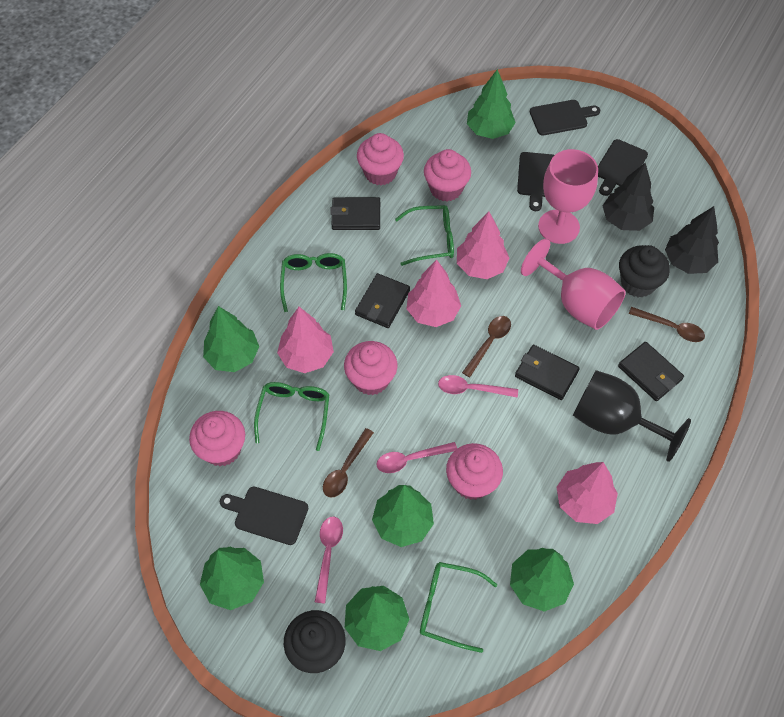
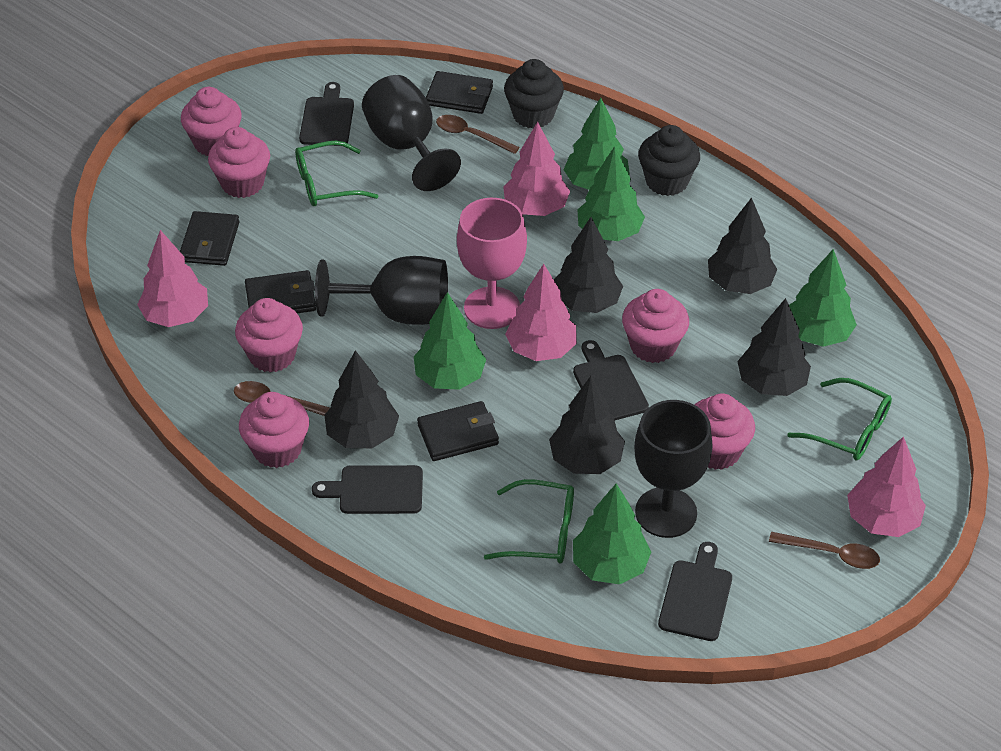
black goblet: [573,370,691,462] = 1 -> [315,256,448,325] [362,75,461,191] [634,400,713,538] = 3
black tree: [603,162,654,231] [665,206,719,274] = 2 -> [324,350,399,448] [549,376,625,474] [554,217,623,313] [708,197,777,294] [737,298,811,396] = 5
green glasses: [254,382,330,451] [280,253,347,312] [395,205,454,266] [420,562,497,653] = 4 -> [295,141,378,206] [484,479,574,563] [787,378,892,461] = 3
green tree: [200,547,264,610] [203,306,259,372] [345,586,409,651] [372,485,434,547] [467,69,516,139] [510,548,574,612] = 6 -> [414,292,486,390] [563,98,630,190] [573,483,651,584] [577,146,645,241] [789,249,857,347] = 5
pink cupcake: [189,411,245,466] [344,341,397,395] [357,133,404,185] [424,149,471,201] [446,443,503,500] = 5 -> [181,87,242,156] [208,127,270,198] [235,298,303,373] [239,392,309,468] [622,289,689,363] [694,393,755,470] = 6
pink goblet: [521,239,626,330] [538,149,598,244] = 2 -> [457,198,527,329] = 1
pink spoon: [315,517,343,604] [377,442,457,473] [438,375,518,398] = 3 -> none = 0

